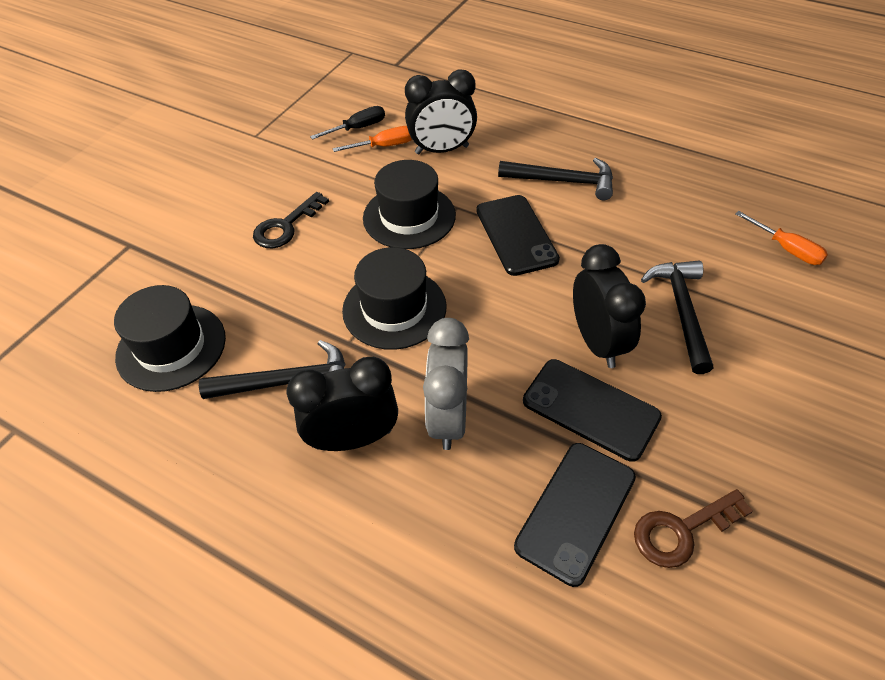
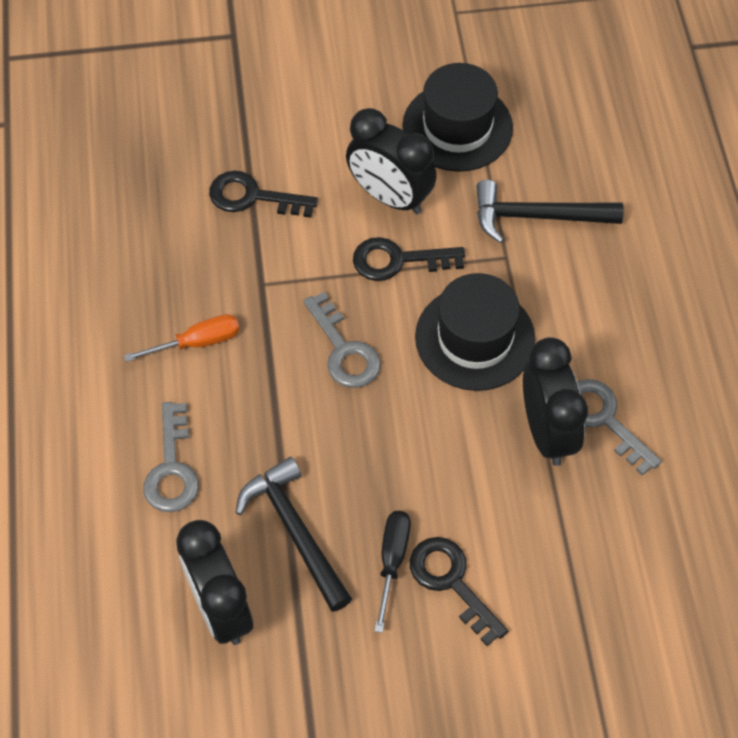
black hammer: [199,340,346,399] [498,158,613,200] [641,260,713,374] = 3 -> [236,457,352,612] [476,180,624,243] = 2
black hat: [114,285,226,392] [342,247,447,350] [363,160,456,249] = 3 -> [402,63,513,172] [415,273,536,391] = 2
black key: [253,192,329,248] = 1 -> [209,171,318,218] [353,237,465,281] [410,537,508,646] = 3
black phone: [477,195,560,276] [514,443,636,587] [523,359,662,462] = 3 -> none = 0
brown key: [634,489,753,568] = 1 -> none = 0
grey clock: [423,318,469,450] = 1 -> none = 0
grey key: none = 0 -> [143,402,199,512] [303,291,381,388] [577,379,662,476] = 3
orange screwdriver: [333,126,412,152] [735,211,828,265] = 2 -> [124,314,239,362] = 1

